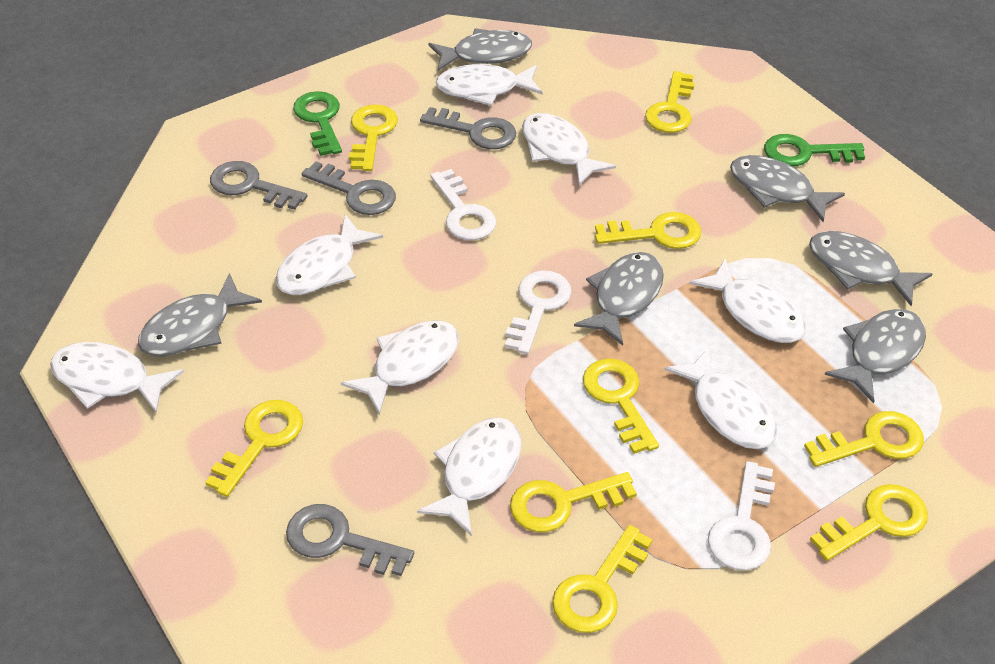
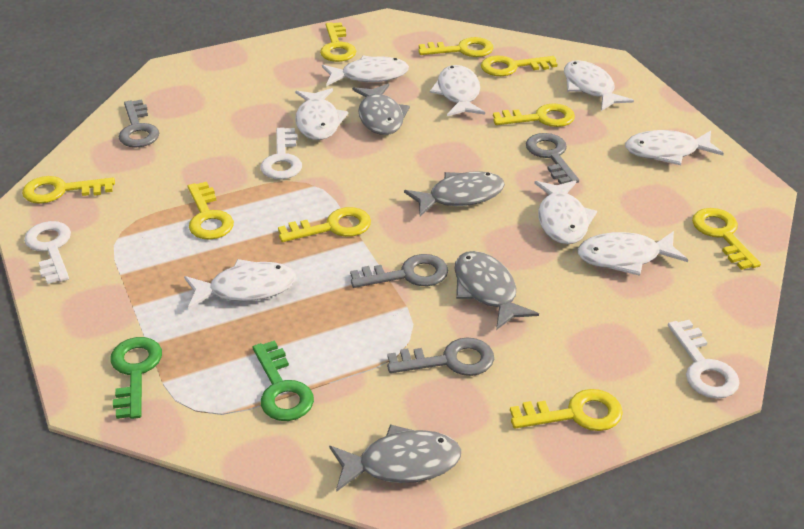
grey fish: [138,273,262,357] [428,28,532,71] [574,252,664,346] [730,155,845,222] [809,231,933,306] [825,309,926,403] = 6 -> [329,424,461,492] [352,84,410,135] [404,171,505,216] [455,251,539,330] = 4

